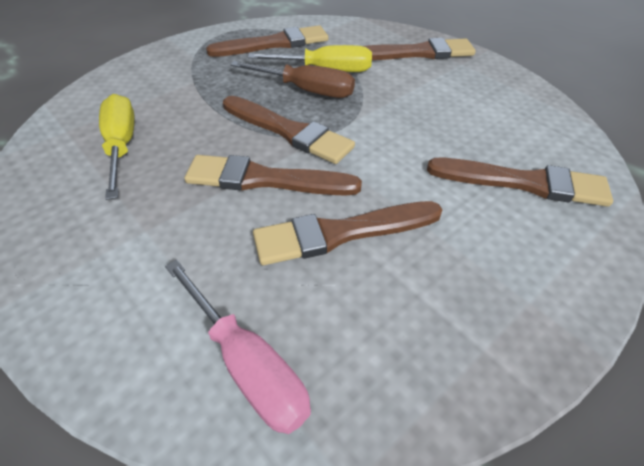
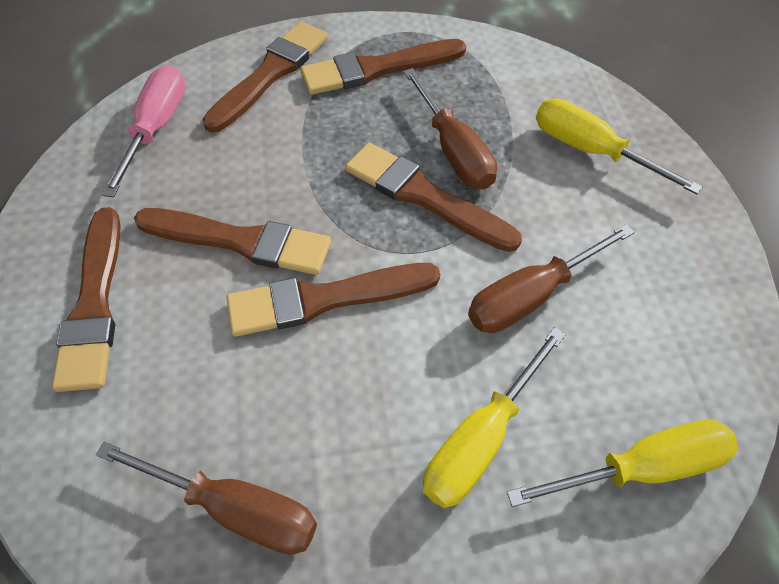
brown screwdriver: [230,61,355,98] = 1 -> [95,442,317,555] [403,68,497,189] [468,224,634,333] = 3
yellow screwdriver: [99,94,135,200] [248,45,372,72] = 2 -> [423,327,566,508] [507,419,738,507] [536,98,703,195] = 3

